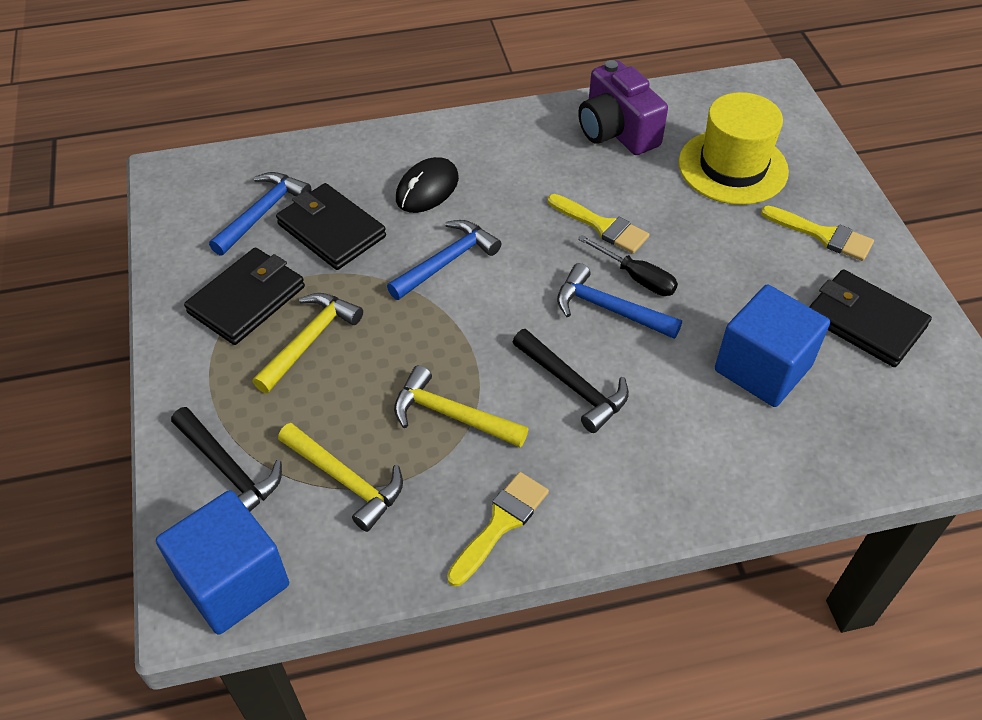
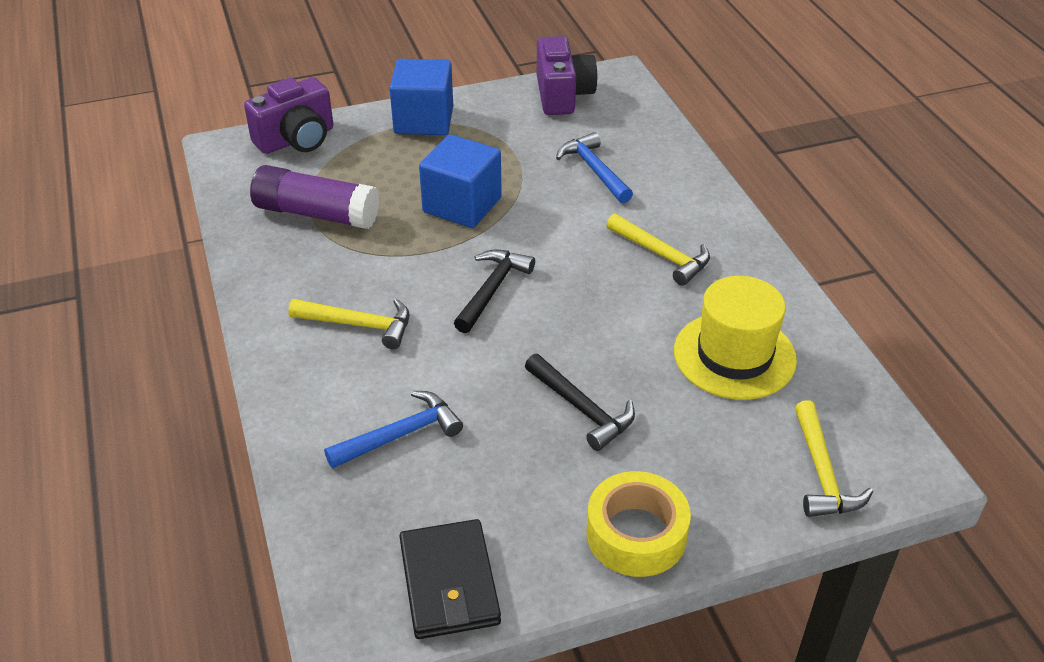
black mouse: [396,157,459,213] = 1 -> none = 0
black screwdriver: [578,235,678,296] = 1 -> none = 0
black wallet: [184,247,305,345] [276,183,386,270] [809,269,932,367] = 3 -> [400,519,501,639] = 1
blue hammer: [209,172,311,256] [387,220,501,300] [557,263,682,339] = 3 -> [324,391,463,468] [556,132,633,203] = 2
purple camera: [578,60,668,155] = 1 -> [244,77,333,154] [537,36,597,115] = 2
purple glue stick: none = 0 -> [250,165,379,229] = 1
yellow brush: [447,472,549,587] [548,194,649,254] [761,206,874,261] = 3 -> none = 0
yellow tape: none = 0 -> [587,471,691,577] = 1

